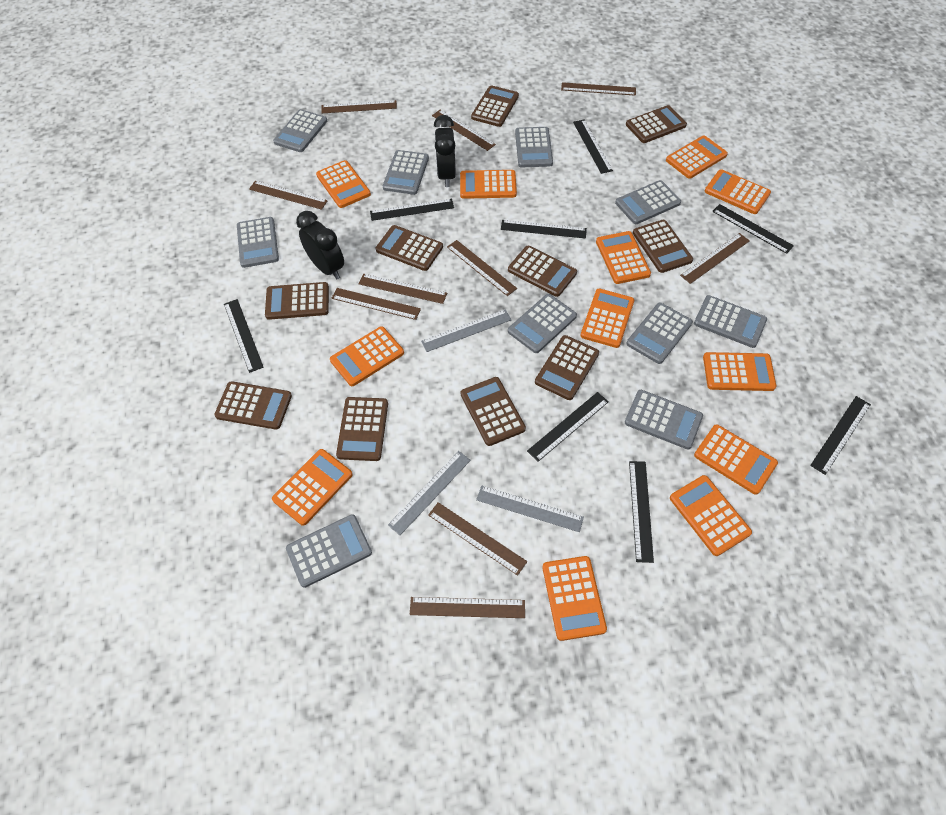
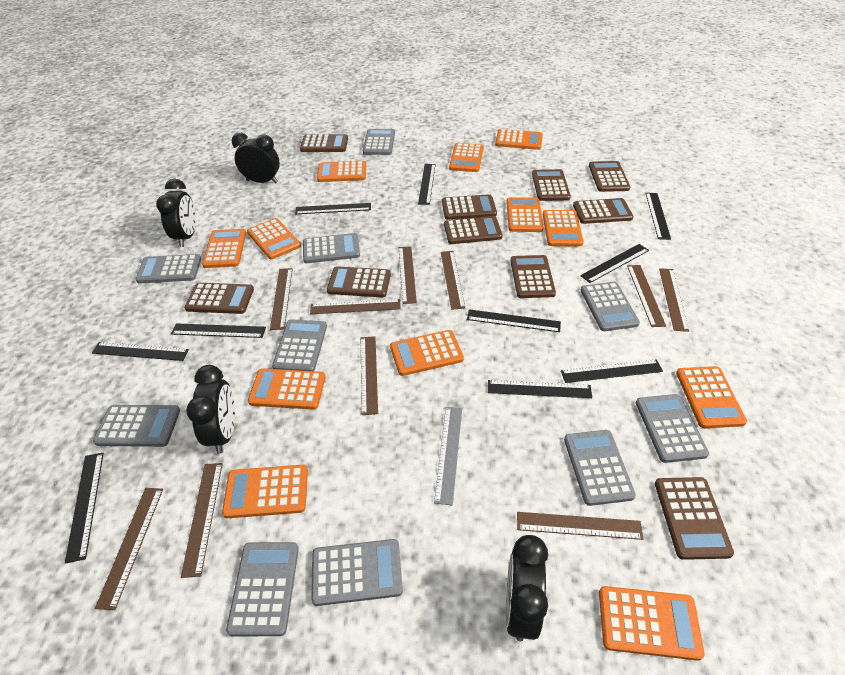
black clock: [296,211,344,280] [434,115,456,187] = 2 -> [156,179,196,247] [186,365,235,454] [231,133,280,183] [506,535,548,642] = 4
black ruler: [224,299,264,373] [370,199,454,221] [501,220,587,239] [527,392,609,462] [573,120,613,174] [629,461,654,563] [712,204,794,254] [810,396,871,475] = 8 -> [65,453,104,564] [92,342,189,361] [171,323,266,338] [295,203,371,214] [418,164,436,205] [467,309,561,332] [488,380,592,398] [561,359,663,383] [580,244,649,283] [645,193,671,240] = 10
grey ruler: [388,451,471,535] [421,309,512,352] [476,486,584,532] = 3 -> [434,407,462,505] = 1

